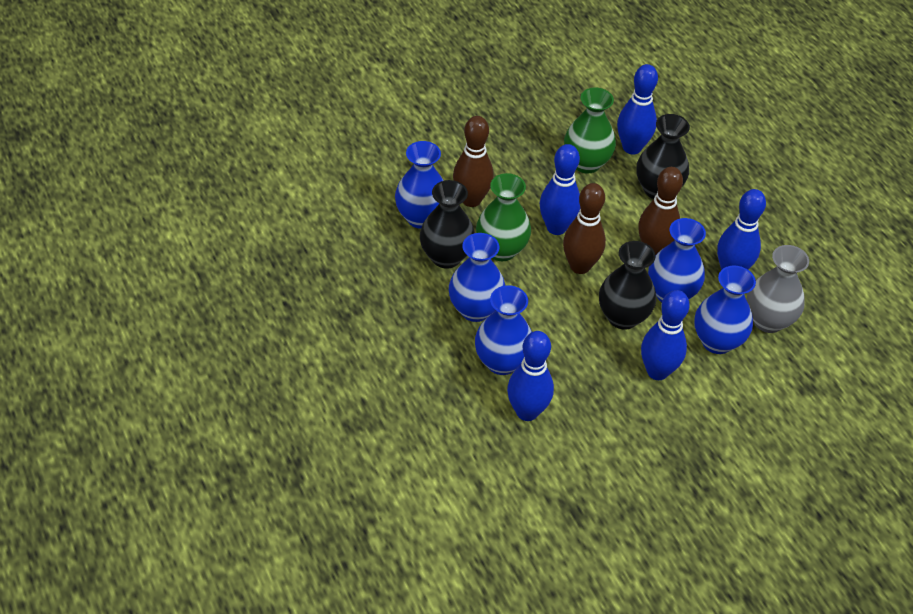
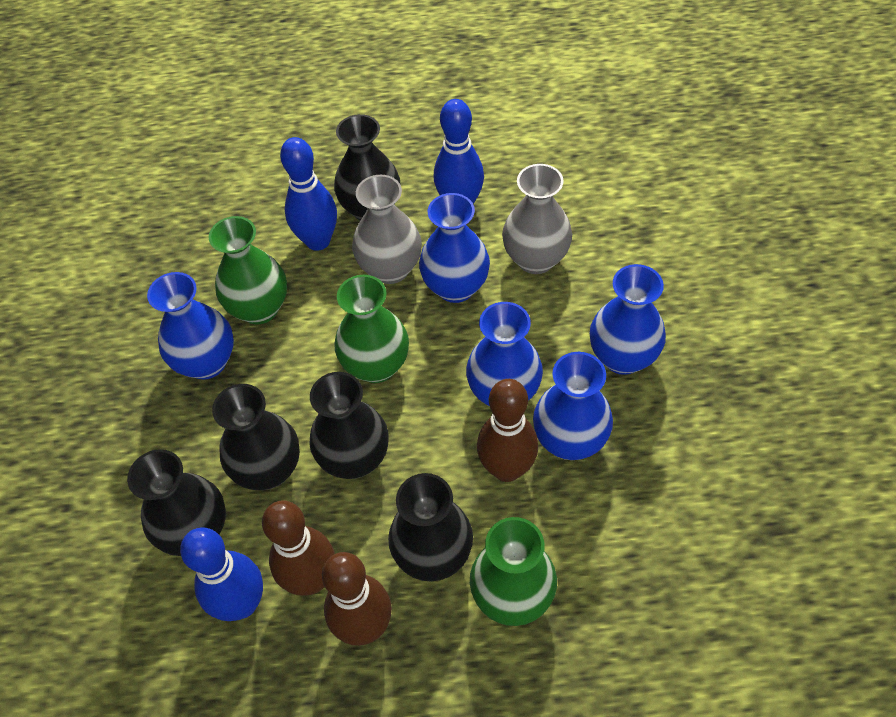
black vase: [420,180,475,268] [599,241,656,330] [636,114,690,199] = 3 -> [127,449,226,556] [212,384,300,490] [309,372,389,479] [334,114,400,221] [388,473,473,581] = 5
blue bowling pin: [507,331,554,421] [539,144,580,235] [617,64,658,154] [641,290,690,380] [717,189,766,270] = 5 -> [180,527,263,621] [280,137,337,251] [434,99,484,204] = 3
green vase: [476,173,531,261] [564,87,616,174] = 2 -> [209,216,287,324] [335,275,409,383] [470,517,557,626] = 3
grey vase: [747,245,809,333] = 1 -> [352,175,422,284] [502,164,572,274] = 2

